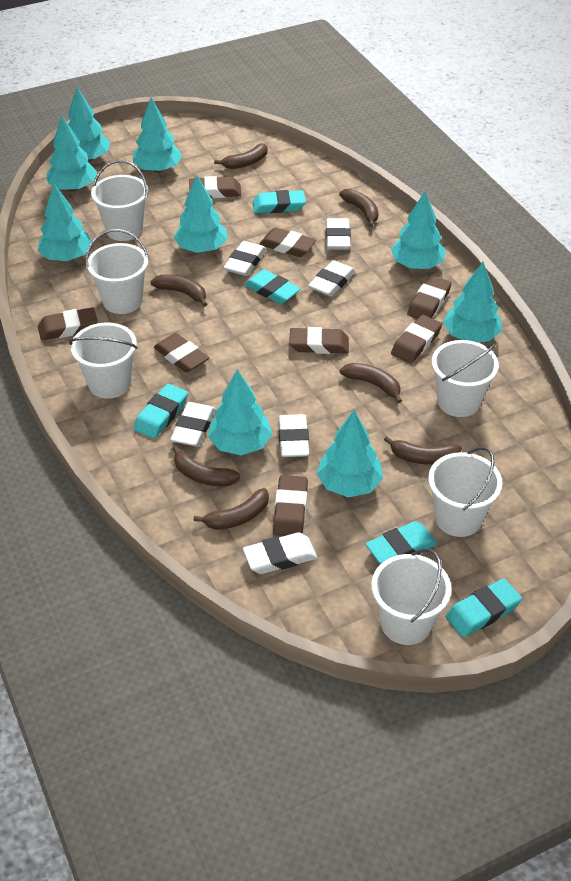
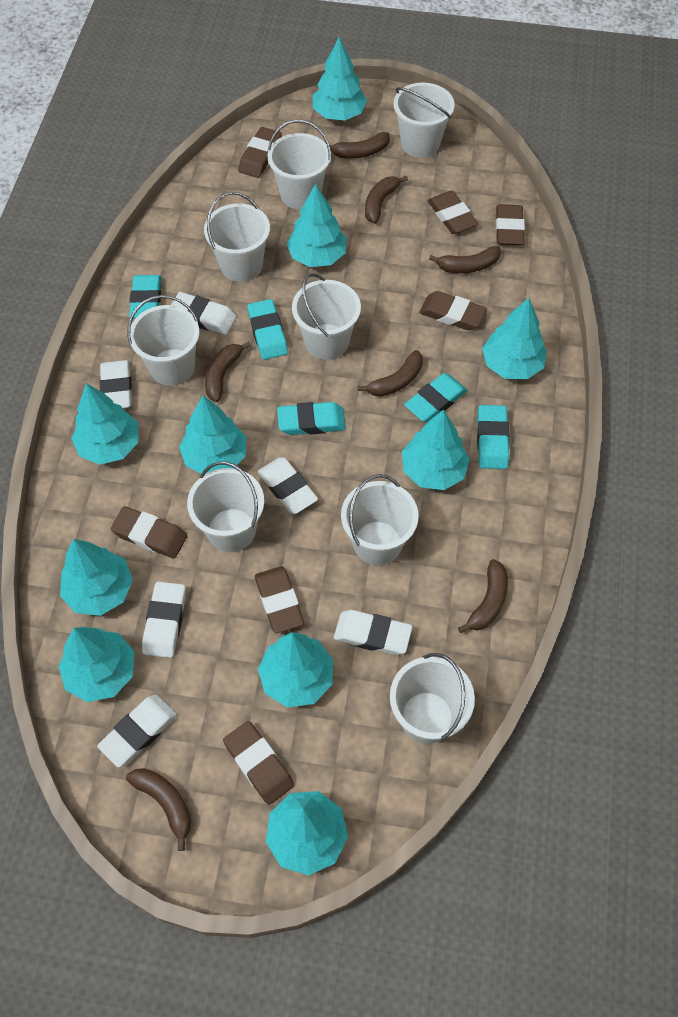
brown eraser: [38,307,98,341] [154,333,209,373] [189,176,241,198] [259,227,316,257] [273,475,308,536] [289,327,349,354] [391,315,442,363] [407,275,452,319] = 8 -> [111,506,187,558] [223,721,294,805] [238,127,282,178] [255,566,304,633] [419,291,487,330] [428,191,478,234] [496,204,525,245] = 7
turquoise tree: [38,184,92,261] [47,115,97,191] [68,87,111,162] [133,98,182,173] [174,175,227,253] [208,369,272,455] [317,410,383,497] [391,191,445,269] [443,262,502,342] = 9 -> [58,627,134,702] [60,539,133,616] [71,383,139,465] [179,396,246,474] [258,632,333,708] [266,791,348,876] [287,183,346,267] [313,37,367,121] [402,410,470,490] [482,298,547,379] = 10
white bucket: [69,323,138,399] [86,229,149,314] [91,160,148,241] [371,548,452,645] [428,447,502,537] [432,340,499,417] = 6 -> [127,295,200,386] [187,461,264,552] [204,192,270,282] [268,120,331,209] [292,273,361,360] [341,474,419,565] [390,653,475,744] [393,82,455,158] = 8

